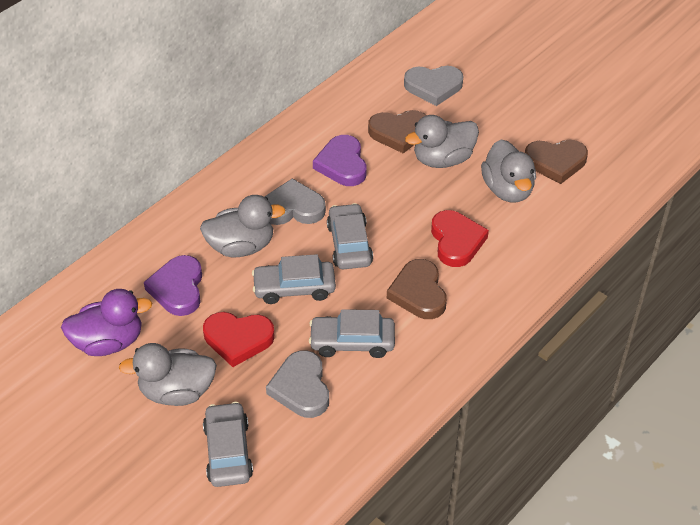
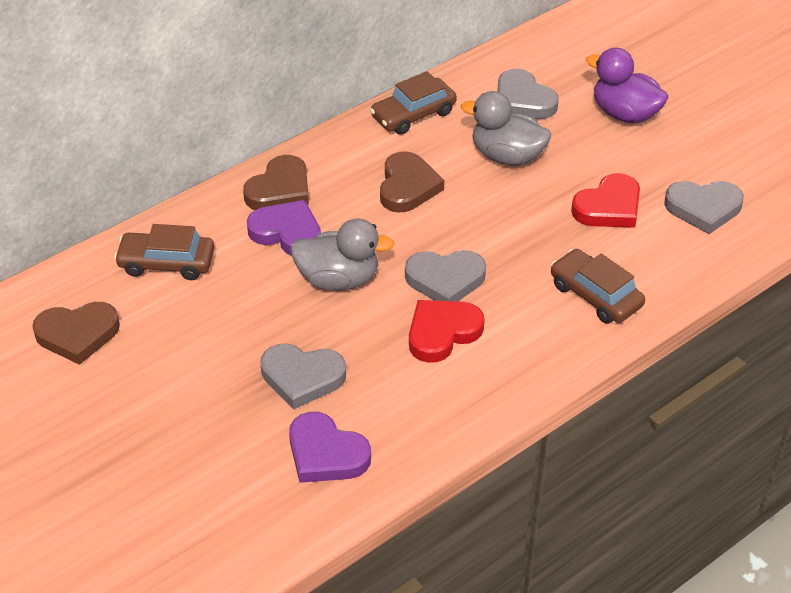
brown car: none = 0 -> [114,224,214,280] [370,71,457,135] [551,249,645,324] = 3
grey car: [203,402,253,487] [252,254,336,304] [309,309,395,358] [327,203,373,269] = 4 -> none = 0
grey duck: [119,343,217,406] [200,195,285,258] [405,115,479,168] [481,139,536,202] = 4 -> [290,218,394,291] [461,91,551,166] = 2
grey heart: [265,178,326,225] [266,350,329,418] [404,66,463,106] = 3 -> [260,344,346,410] [405,250,486,302] [498,69,559,119] [664,181,744,234] = 4

